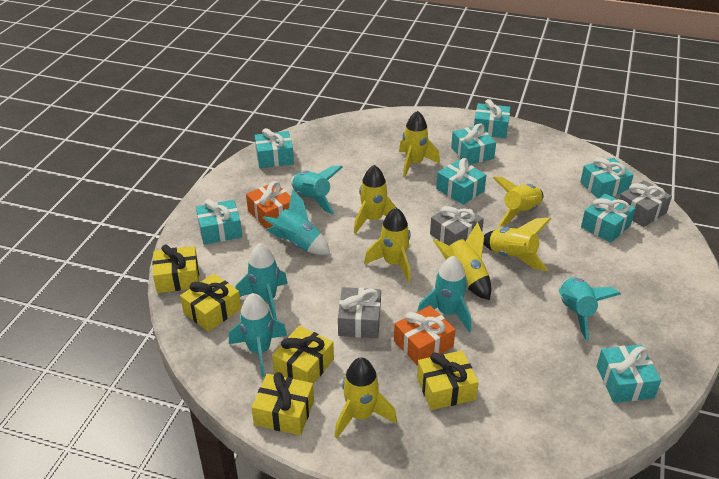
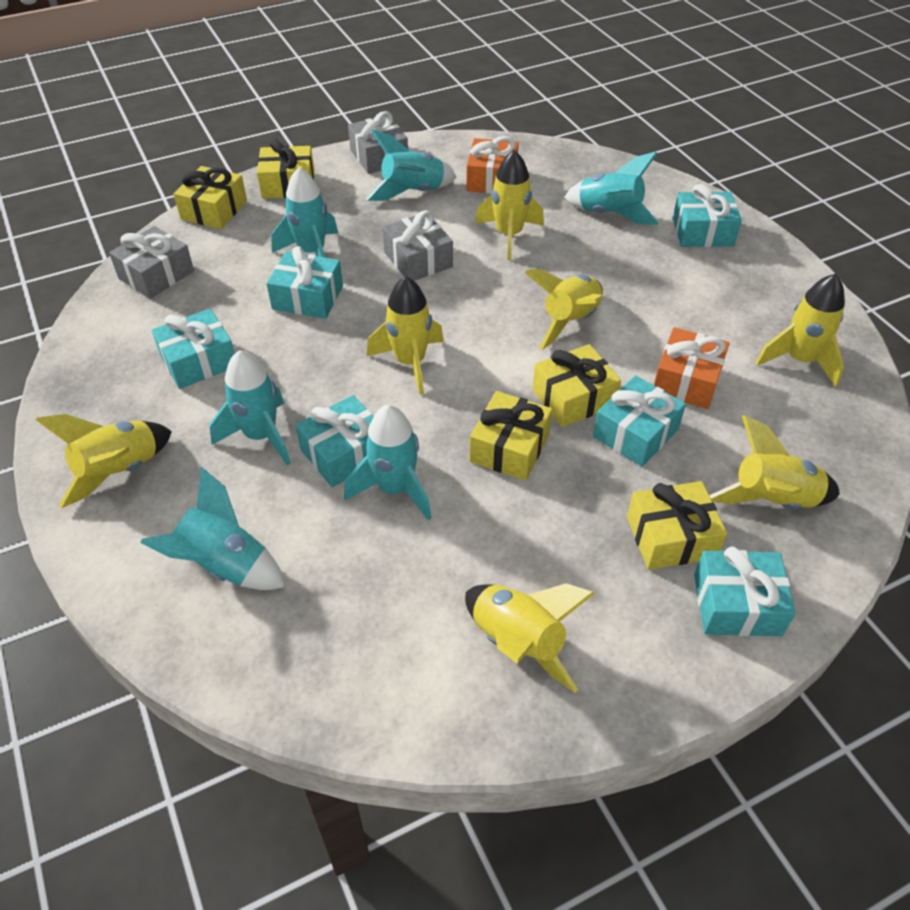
turquoise gift: [196,199,242,245] [255,128,294,168] [436,158,487,205] [451,123,496,165] [474,99,510,138] [580,157,633,199] [581,194,636,243] [597,344,661,403] = 8 -> [152,309,235,389] [267,246,343,319] [295,395,374,487] [593,375,686,467] [673,184,742,247] [694,547,796,636] = 6

